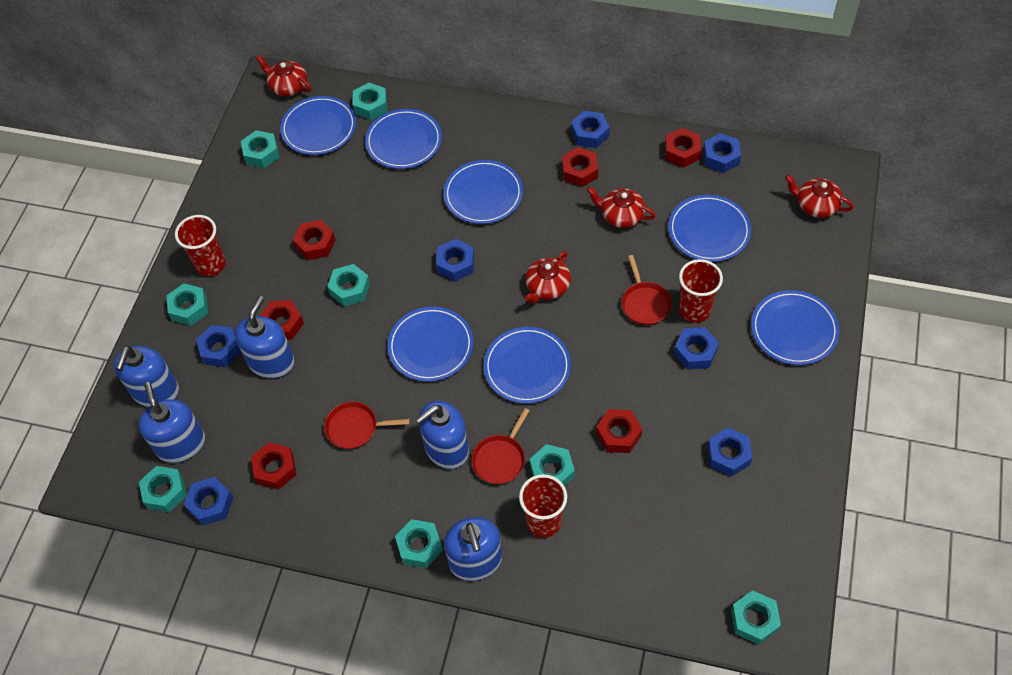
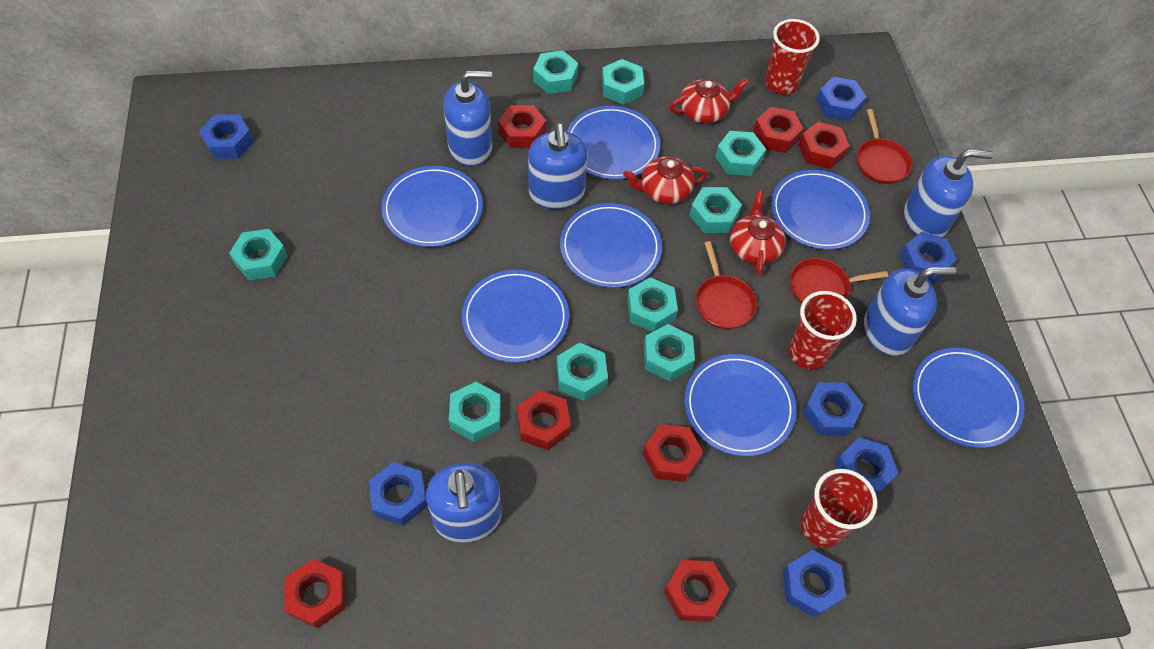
red nut: [251,442,297,490] [260,300,304,340] [293,220,336,260] [562,147,598,187] [596,409,642,453] [665,128,701,168] = 6 -> [284,559,345,628] [498,105,546,148] [517,390,571,450] [643,424,703,482] [664,560,729,622] [753,107,804,153] [799,122,850,169] = 7
red teapot: [256,55,312,96] [525,251,571,304] [587,187,656,228] [785,175,854,218] = 4 -> [623,156,708,204] [669,78,749,123] [730,191,786,275] = 3
turquoise nut: [139,466,187,512] [166,283,208,326] [241,130,279,168] [327,264,370,307] [353,83,387,120] [395,519,443,568] [530,444,575,486] [731,590,781,645] = 8 -> [229,229,288,280] [449,382,501,442] [533,50,578,94] [556,343,608,401] [602,59,644,105] [627,277,678,332] [643,324,695,382] [689,187,742,233] [715,131,766,176] = 9

